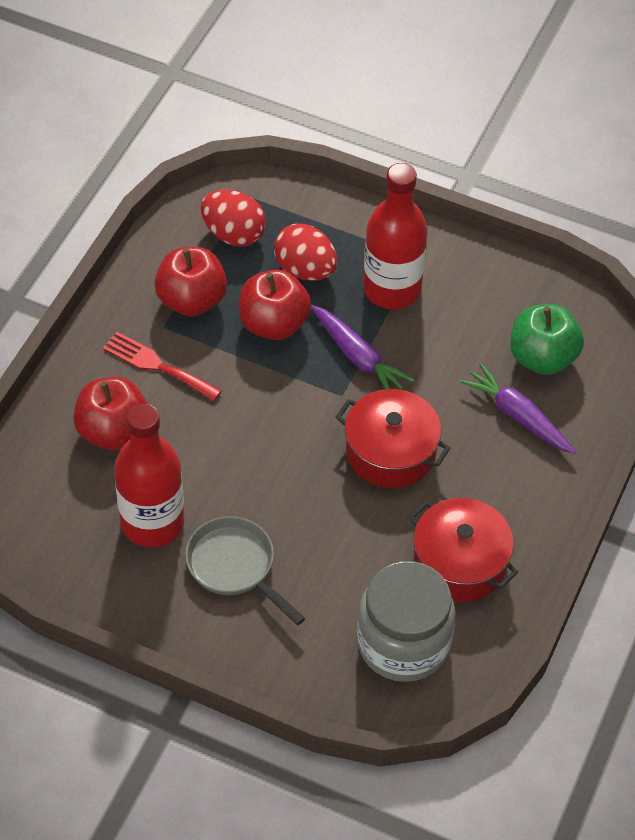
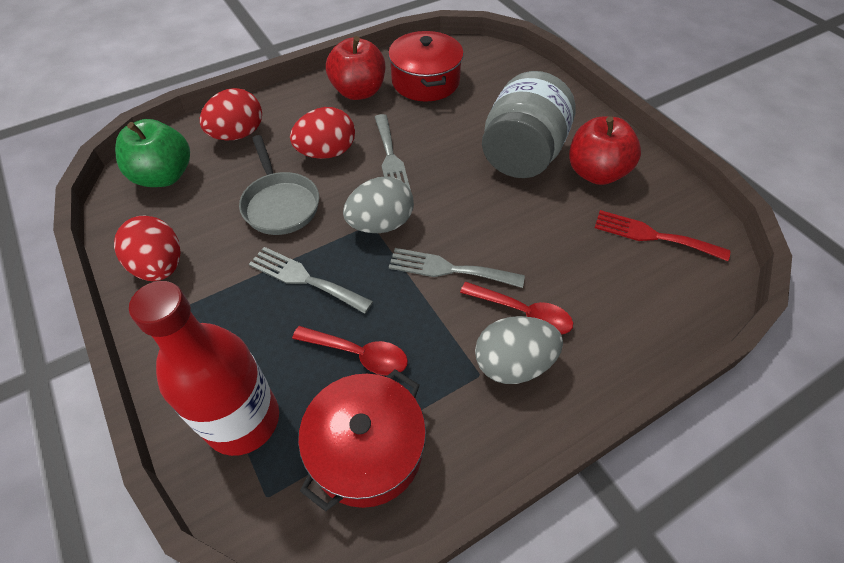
grey egg: none = 0 -> [343,177,414,233] [475,316,563,384] = 2
grey fork: none = 0 -> [249,247,373,314] [375,114,411,191] [389,248,525,288] = 3
purple carrot: [311,305,414,390] [460,363,576,454] = 2 -> none = 0
red apple: [73,377,147,450] [154,247,227,317] [239,270,311,340] = 3 -> [326,36,385,100] [569,116,641,185] = 2
red bottle: [114,403,184,547] [363,163,427,309] = 2 -> [129,281,279,456] = 1
red egg: [201,190,266,247] [274,224,337,281] = 2 -> [114,216,181,281] [200,88,262,140] [290,107,355,159] = 3
red spoon: none = 0 -> [292,326,408,376] [460,282,573,335] = 2

